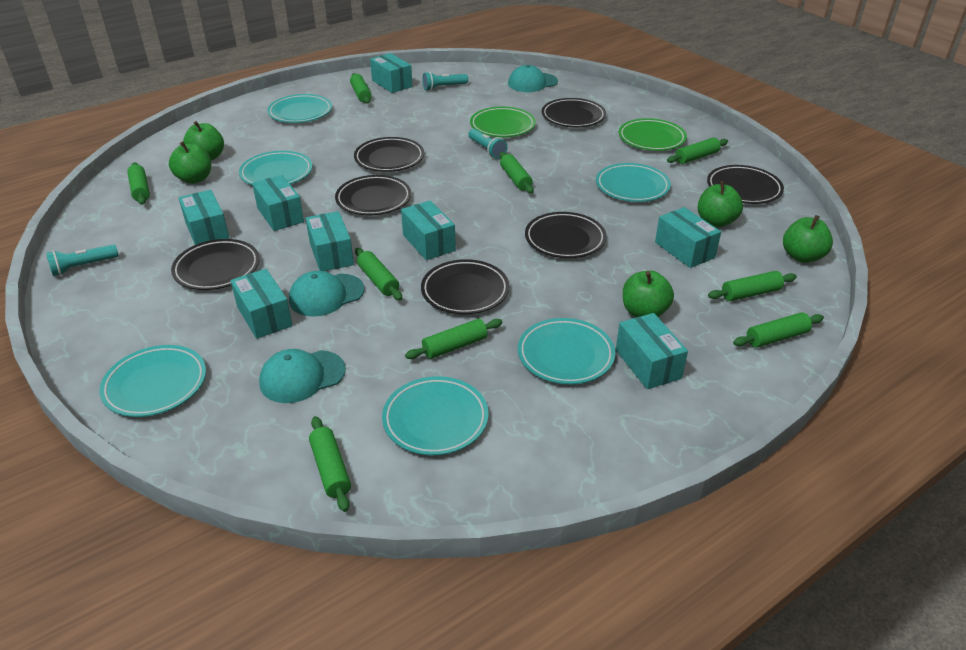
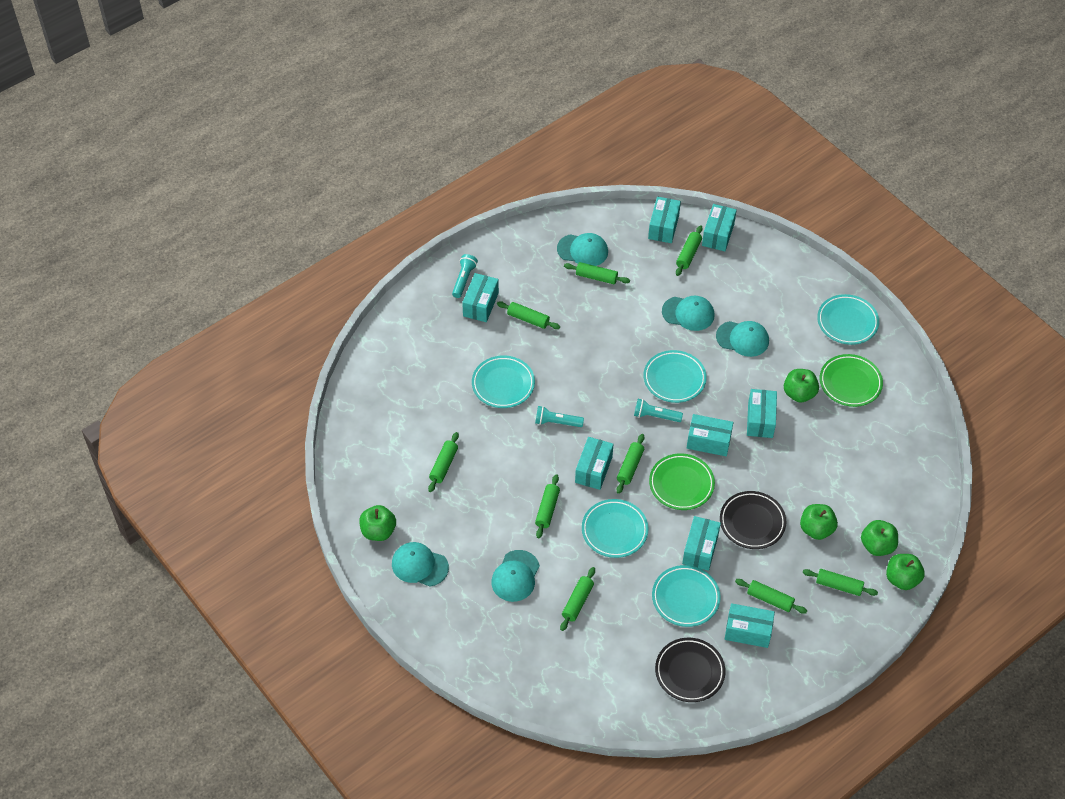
black plate: [171,239,259,290] [335,175,411,216] [354,137,424,172] [421,259,509,314] [525,212,607,258] [542,98,606,127] [707,165,784,204] = 7 -> [655,638,726,702] [720,491,786,549] = 2
turquoise cap: [259,349,346,403] [289,271,364,317] [508,65,558,92] = 3 -> [392,542,449,587] [491,550,540,602] [557,233,608,266] [662,296,714,331] [716,321,769,357] = 5
turquoise plate: [99,345,206,417] [239,151,313,185] [267,94,332,123] [382,376,488,455] [518,318,615,384] [596,163,671,202] = 6 -> [472,355,535,408] [582,499,648,558] [644,350,707,403] [652,565,721,627] [817,294,879,345] = 5

